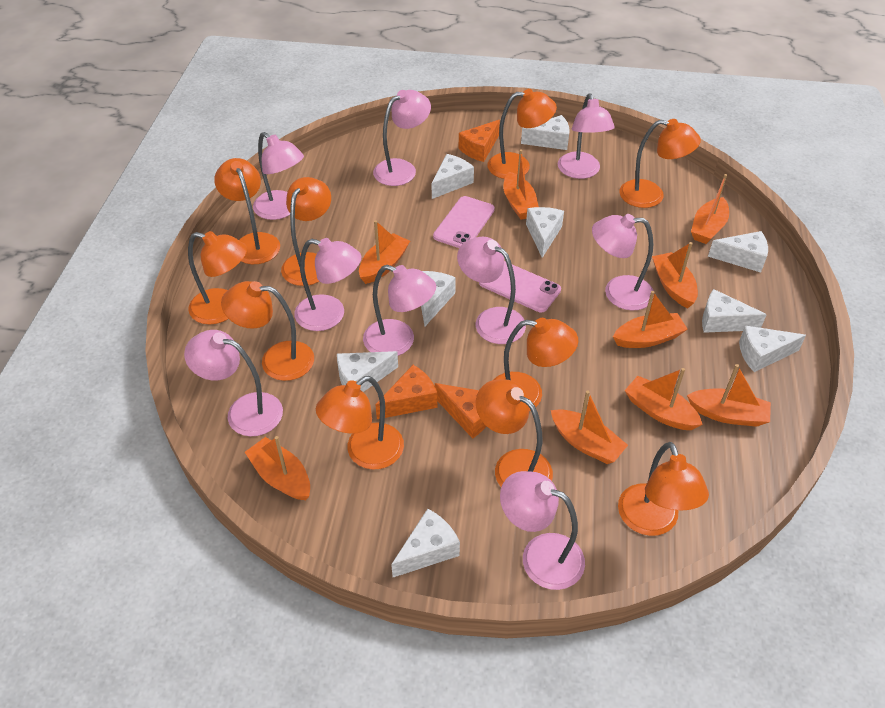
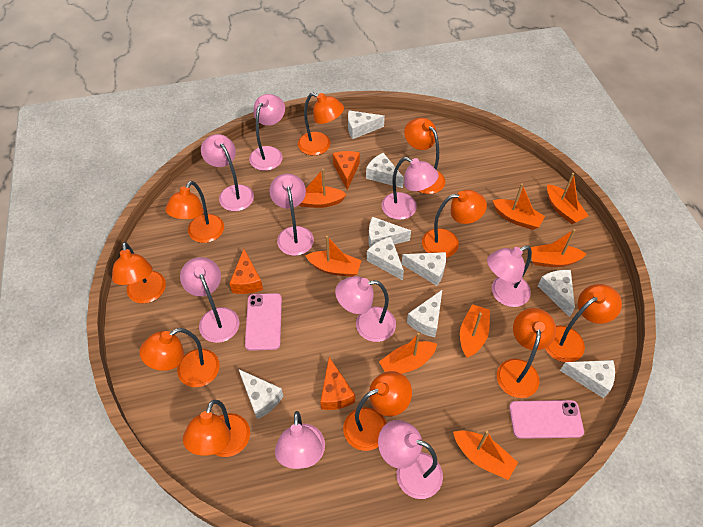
orange boat: [245,436,310,500] [359,220,410,284] [503,149,539,219] [551,390,628,464] [613,291,688,348] [624,368,703,430] [652,242,698,308] [687,364,771,427] [691,174,729,244] = 9 -> [299,169,347,208] [305,236,362,277] [379,333,437,374] [453,430,518,480] [460,304,490,358] [492,183,545,230] [530,229,586,267] [547,173,589,224] = 8

